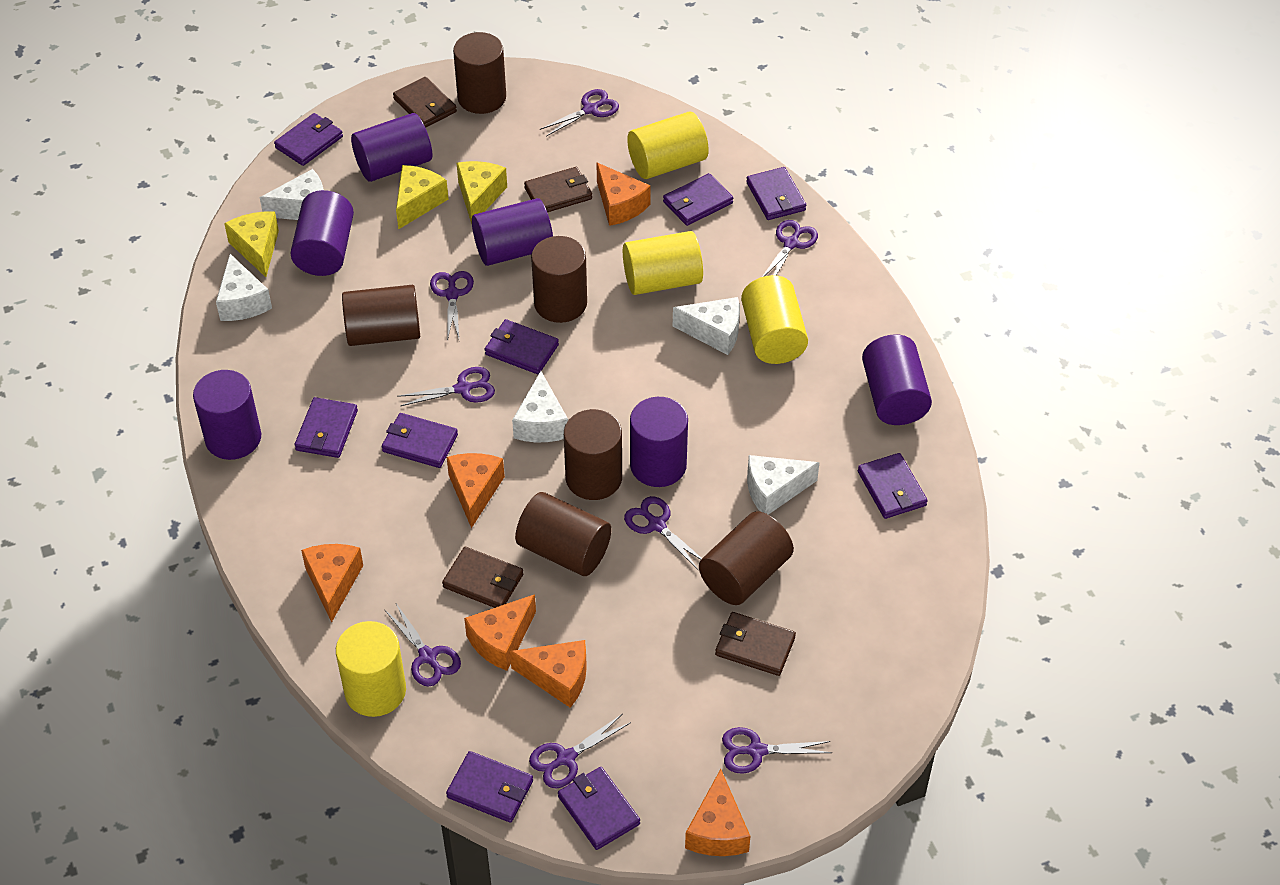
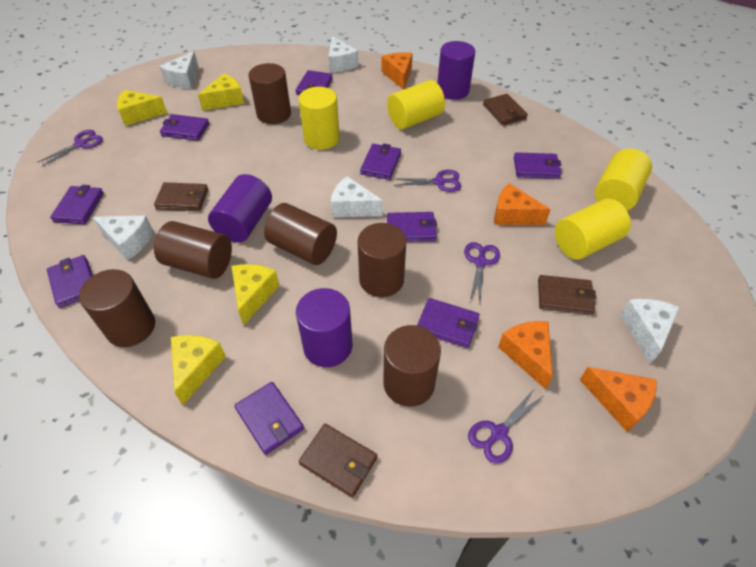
orange cheese: [301,544,363,623] [447,453,505,528] [464,594,536,671] [510,640,587,708] [596,162,651,226] [685,769,750,856] = 6 -> [382,52,413,90] [494,183,551,225] [498,321,553,390] [580,367,657,432] = 4
purple cylinder: [193,370,261,460] [290,190,354,276] [351,113,432,182] [472,198,553,266] [630,397,688,487] [862,334,932,425] = 6 -> [208,174,272,243] [296,288,352,367] [437,41,475,100] = 3
purple scissors: [385,604,461,686] [397,367,495,406] [430,271,474,341] [529,714,631,788] [540,89,619,136] [624,496,702,571] [722,727,832,774] [762,220,818,277] = 8 -> [37,130,103,167] [394,170,461,192] [464,242,500,301] [468,389,543,463] = 4
yellow cheese: [224,212,279,277] [396,165,448,229] [457,161,507,224] = 3 -> [117,90,167,126] [171,335,226,405] [198,73,244,111] [231,264,280,326] = 4

